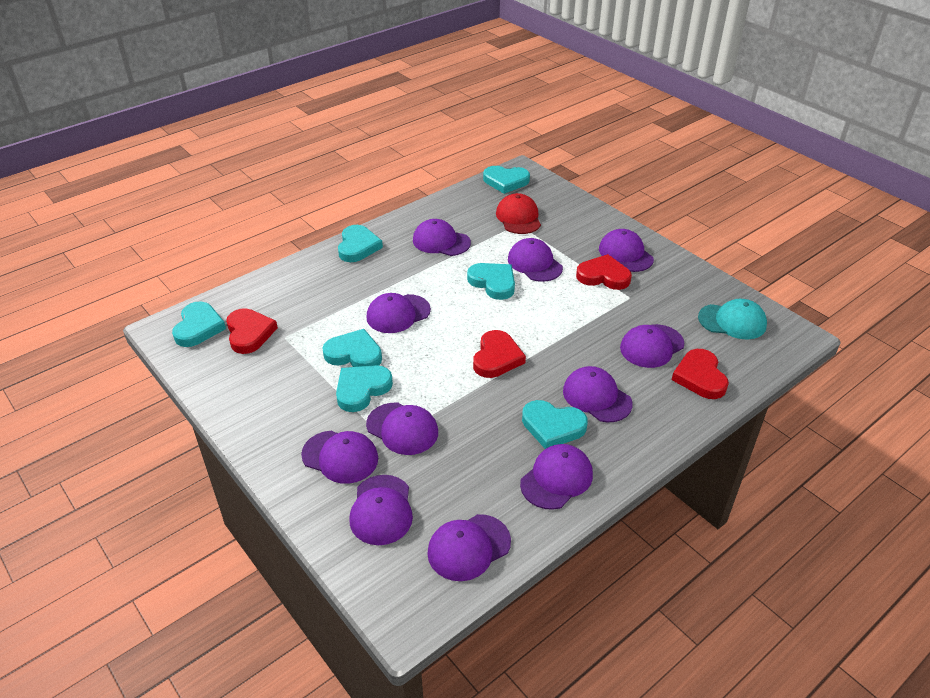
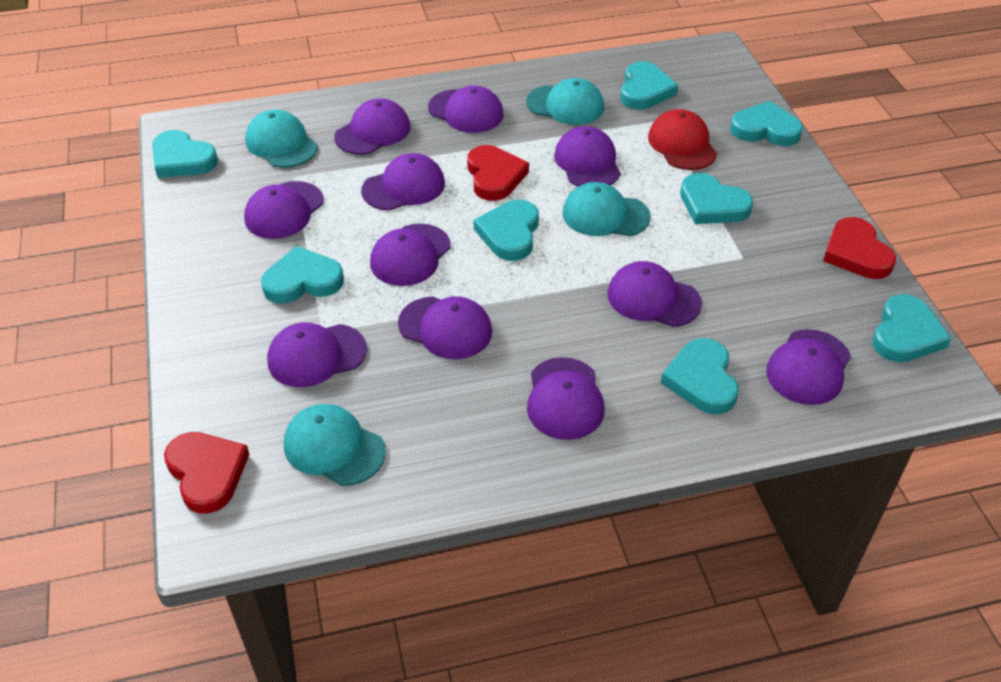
red heart: [226,308,278,354] [473,330,526,378] [576,254,632,290] [672,349,729,399] = 4 -> [164,432,250,514] [467,145,529,201] [823,217,896,279] = 3
turquoise cap: [698,299,767,339] = 1 -> [245,110,317,168] [284,404,386,486] [526,78,604,125] [563,182,651,236] = 4
turquoise heart: [172,301,226,347] [322,329,382,367] [336,365,393,412] [338,225,383,262] [467,263,515,300] [483,166,530,194] [522,400,588,449] = 7 -> [152,130,218,178] [261,246,344,303] [473,200,539,261] [620,61,678,109] [661,338,739,414] [680,173,753,224] [730,101,803,146] [872,294,951,362] = 8

